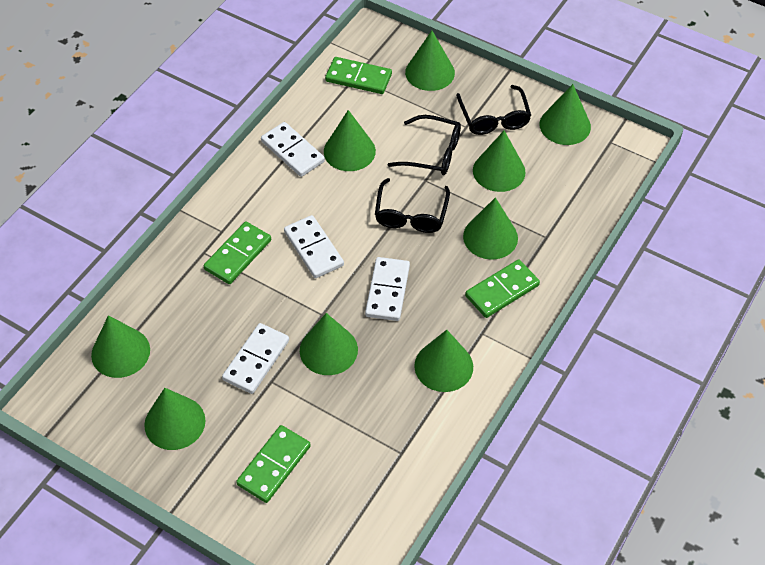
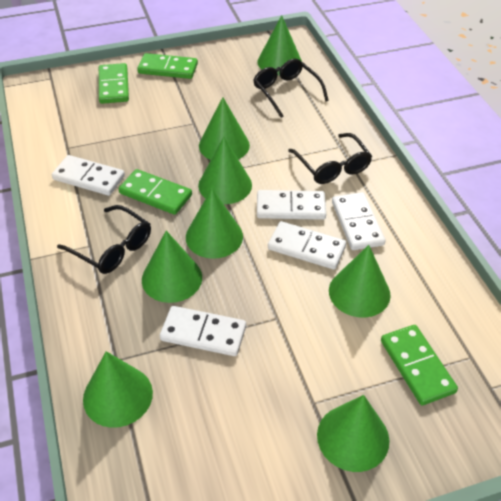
green cone: [91,315,150,378] [144,388,205,450] [300,313,358,375] [324,110,376,171] [405,31,455,91] [414,330,473,392] [463,197,518,260] [473,131,526,192] [540,84,591,145] = 9 -> [83,351,153,428] [142,231,202,303] [186,189,243,259] [198,137,252,204] [199,97,250,160] [257,15,302,75] [317,395,390,472] [329,245,391,318] = 8
white domino: [222,323,289,394] [261,122,325,177] [284,215,344,278] [365,257,410,321] = 4 -> [52,155,125,196] [160,306,246,356] [257,190,326,220] [268,221,346,270] [332,192,386,250] = 5

